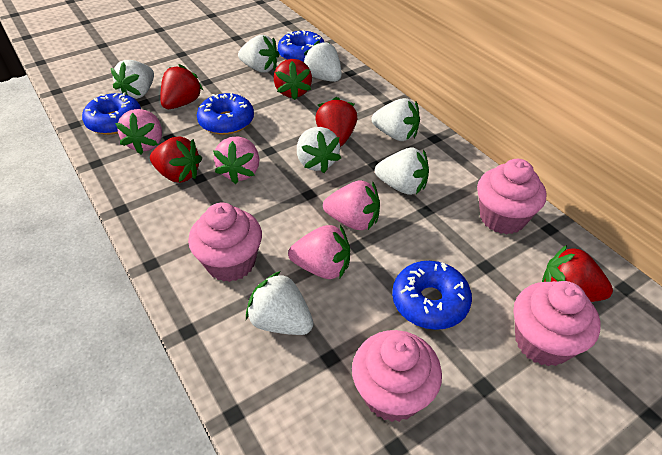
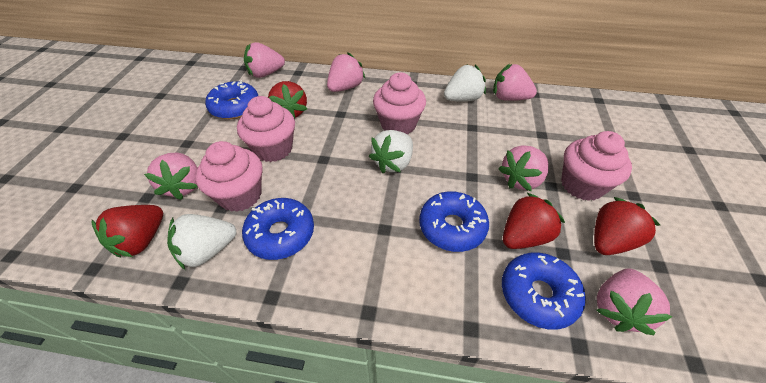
pink strawberry: [115,109,162,154] [213,137,259,184] [288,225,350,279] [323,180,380,230] = 4 -> [144,153,198,200] [244,42,285,78] [327,53,365,92] [493,64,537,101] [498,145,549,191] [596,268,673,335] = 6
red strawberry: [150,136,202,183] [160,64,204,109] [274,59,312,100] [315,97,357,147] [542,245,613,302] = 5 -> [92,205,163,257] [268,81,307,119] [503,193,565,249] [594,197,660,255] = 4
white strawberry: [111,60,154,99] [238,35,280,73] [246,271,313,335] [297,127,341,173] [304,40,342,82] [372,98,420,141] [375,148,429,195] = 7 -> [167,214,236,270] [369,130,413,173] [444,64,486,102] = 3

